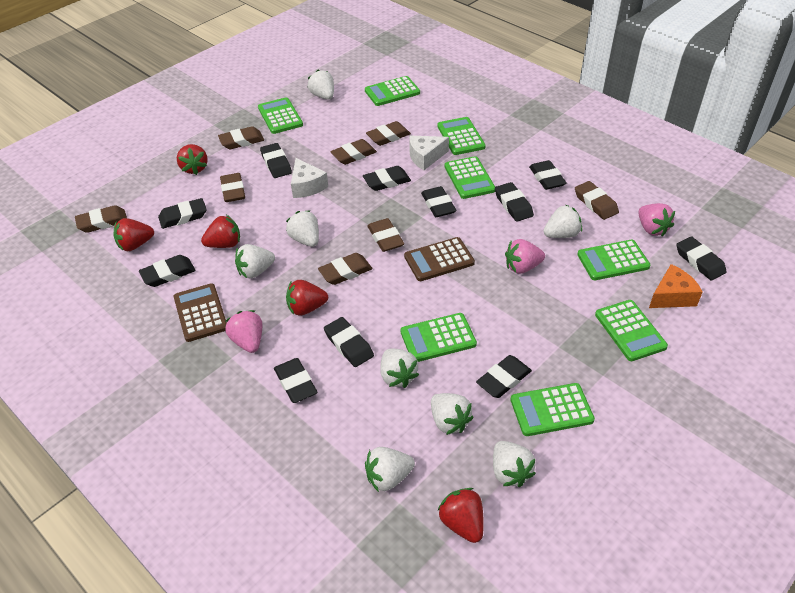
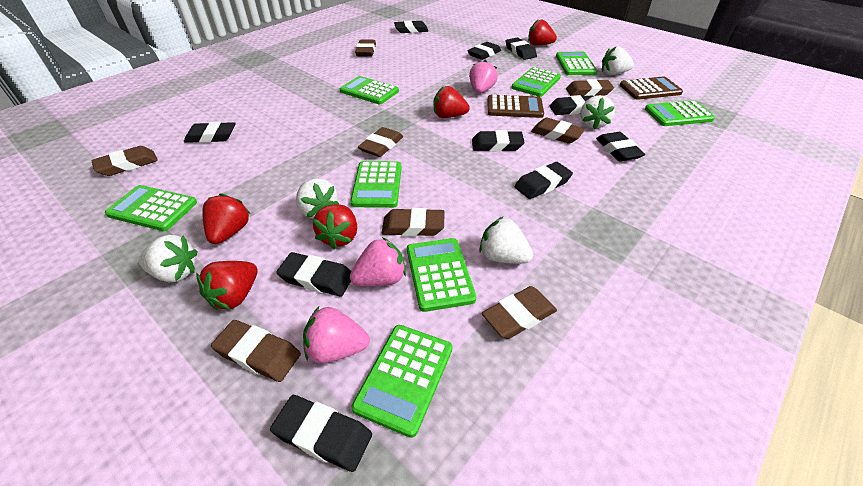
black eraser: [139,255,196,287] [158,198,207,229] [260,143,292,178] [274,358,318,403] [324,317,374,367] [363,166,411,191] [421,186,457,217] [476,355,532,398] [495,182,534,222] [529,160,567,190] [676,236,727,281] = 11 -> [184,122,236,143] [270,395,372,472] [276,252,351,297] [394,20,428,33] [468,42,501,60] [472,130,525,152] [505,37,537,60] [515,162,573,199] [549,95,594,115] [596,132,645,162] = 10
orange cheese: [649,264,703,308] = 1 -> none = 0
white cheese: [291,158,328,198] [409,136,449,170] = 2 -> none = 0
white strawberry: [235,244,275,279] [286,210,319,247] [308,70,334,100] [365,447,415,492] [381,349,419,388] [431,393,474,435] [493,441,536,487] [543,204,582,238] = 8 -> [138,235,198,282] [296,178,339,219] [479,216,533,264] [580,95,615,130] [602,46,634,75] = 5

